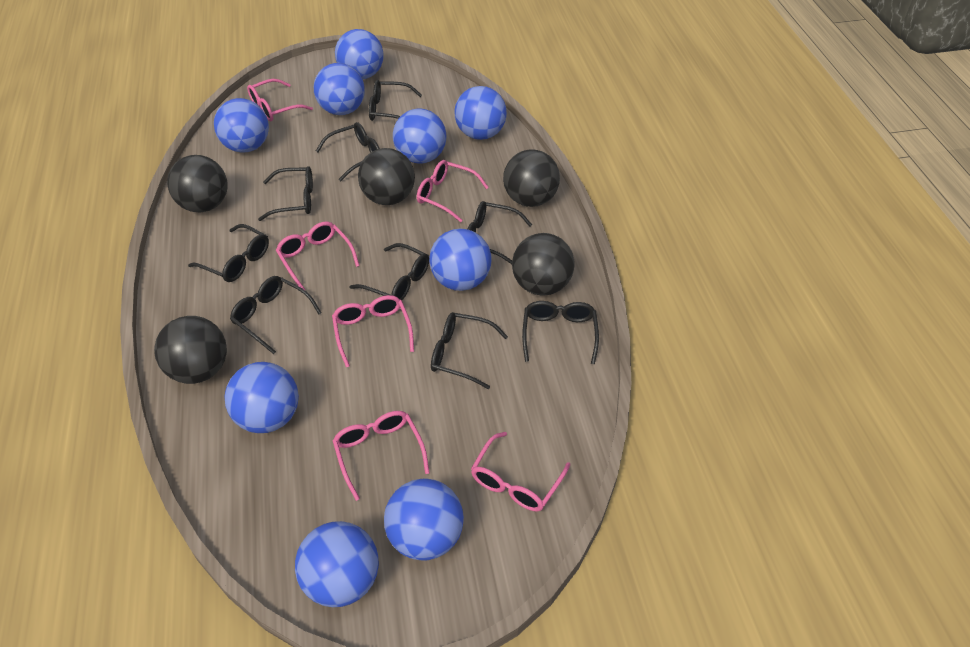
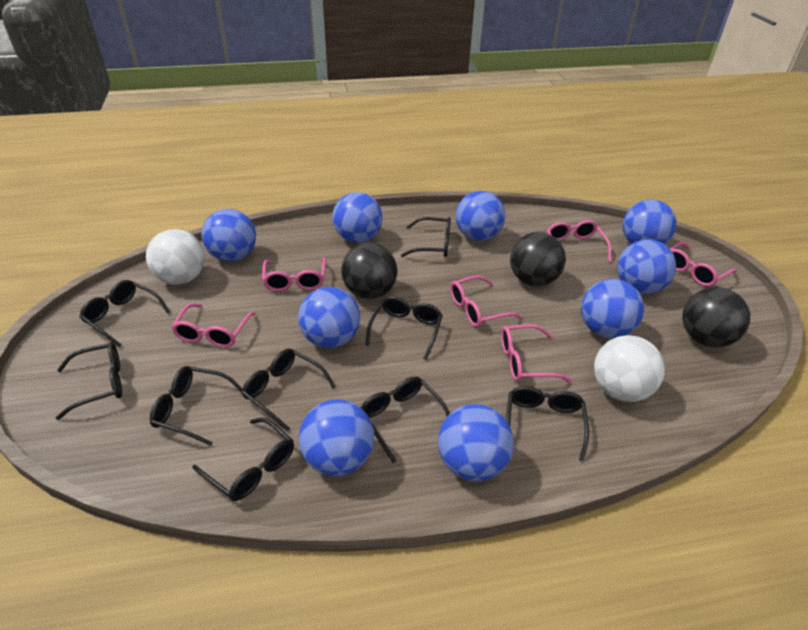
black ball: [154,316,227,384] [167,155,228,213] [358,148,415,205] [503,149,560,207] [512,233,574,296] = 5 -> [341,243,397,299] [510,232,566,286] [682,287,750,347] = 3
white ball: none = 0 -> [146,229,205,285] [594,335,665,402] = 2

